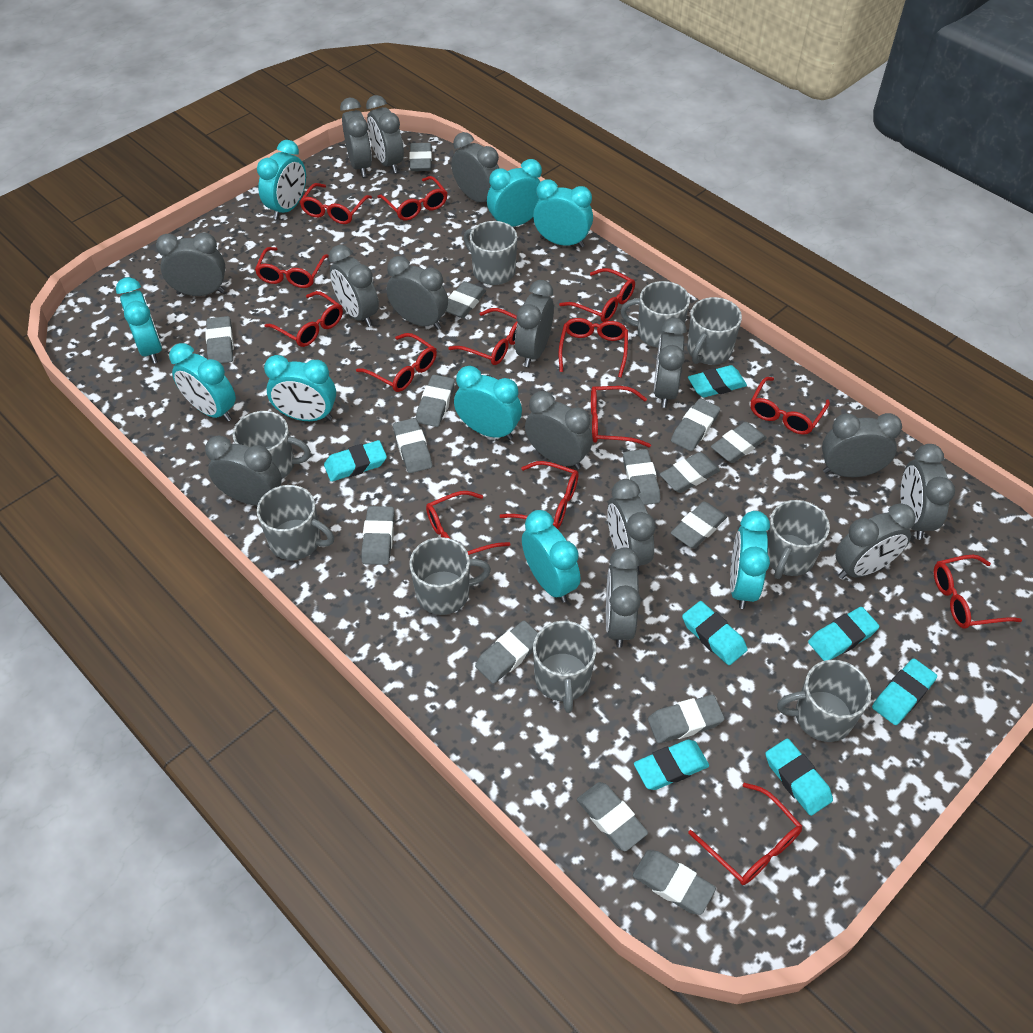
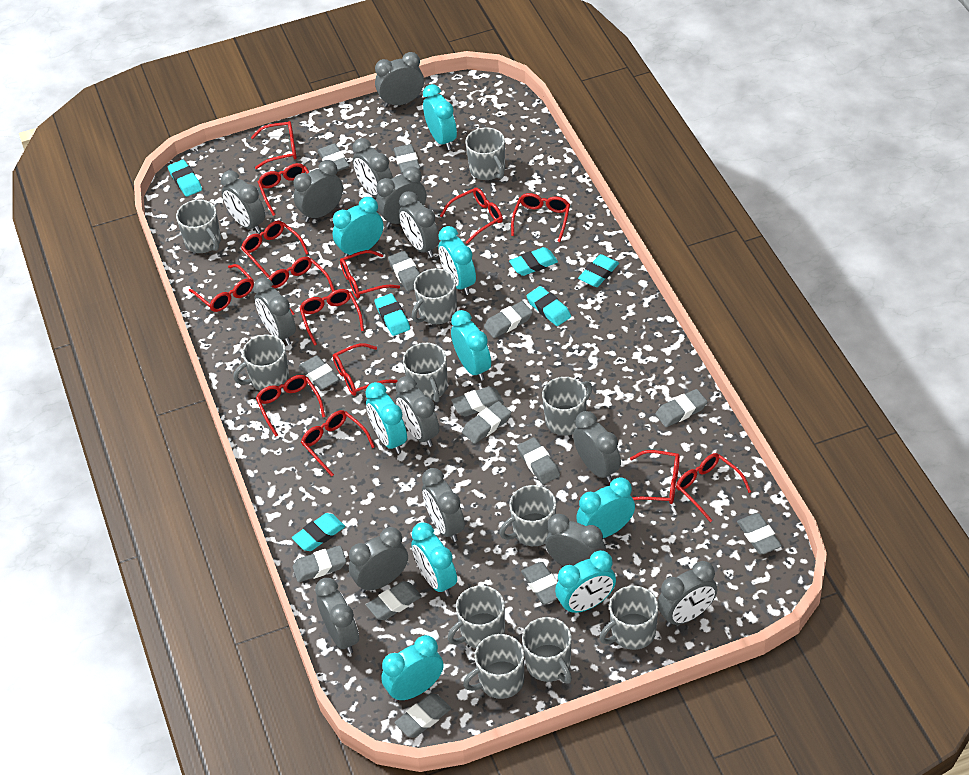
grey clock: [156,233,225,296] [205,436,282,506] [329,245,379,327] [340,98,372,177] [366,95,404,173] [386,256,448,330] [451,132,500,202] [515,280,554,367] [525,391,593,470] [606,548,641,648] [607,479,656,574] [654,318,687,408] [822,413,902,477] [835,503,916,579] [901,444,955,540] = 15 -> [221,170,265,233] [253,278,296,345] [293,160,343,222] [315,578,359,654] [349,527,408,593] [353,138,393,198] [375,52,424,107] [376,167,426,227] [396,376,439,447] [399,191,440,258] [422,468,465,542] [545,514,606,566] [573,411,621,482] [658,561,717,627] = 14
grey eraser: [205,316,234,363] [361,506,395,565] [393,418,432,473] [409,143,432,171] [416,375,455,427] [446,281,486,318] [475,621,538,684] [577,782,648,851] [623,449,660,505] [633,850,716,915] [648,695,725,743] [660,452,720,493] [671,398,720,451] [671,501,727,548] [711,422,767,463] = 15 -> [293,546,347,582] [299,355,340,390] [318,143,350,172] [366,581,422,620] [388,251,420,291] [393,144,420,174] [395,694,451,737] [451,386,504,417] [462,401,511,444] [484,301,533,338] [517,437,560,484] [521,562,558,604] [655,389,707,427] [737,513,782,554] = 14
grey mug: [233,411,311,479] [257,485,334,560] [410,537,491,615] [464,221,517,285] [533,621,596,713] [621,281,690,348] [687,297,742,365] [767,500,830,579] [777,660,871,742] = 9 -> [176,199,221,253] [233,335,289,391] [403,343,448,402] [412,268,457,324] [448,585,505,648] [463,634,524,699] [466,127,505,180] [499,485,556,546] [522,617,572,684] [542,377,592,436] [599,586,658,650] = 11
turquoise eraser: [324,440,387,482] [634,740,709,790] [682,601,748,665] [688,365,747,397] [765,738,833,816] [808,607,879,661] [872,658,937,725] = 7 -> [168,160,202,197] [292,513,345,551] [374,293,410,336] [509,247,558,276] [526,286,571,326] [578,254,619,287] = 6

